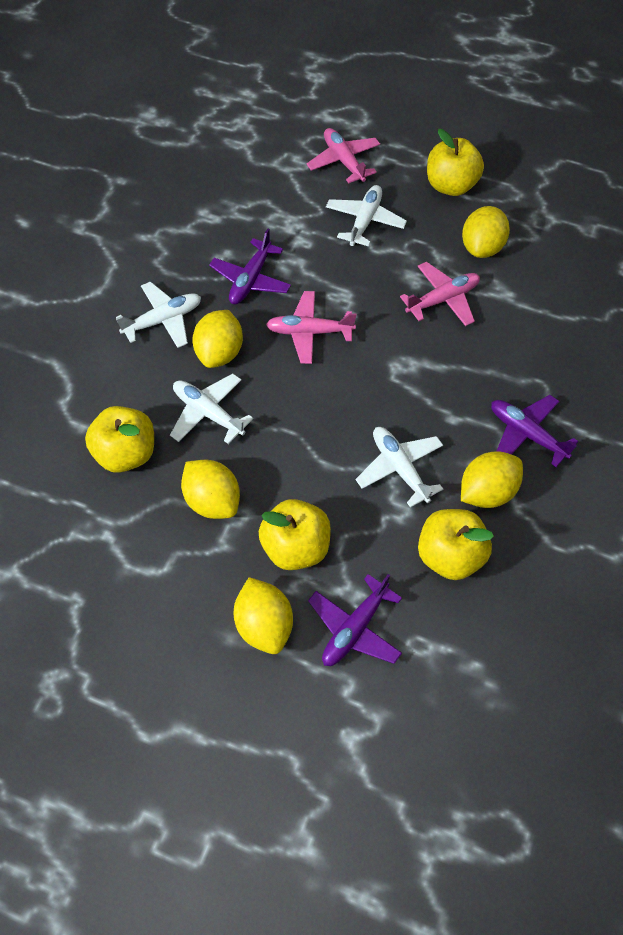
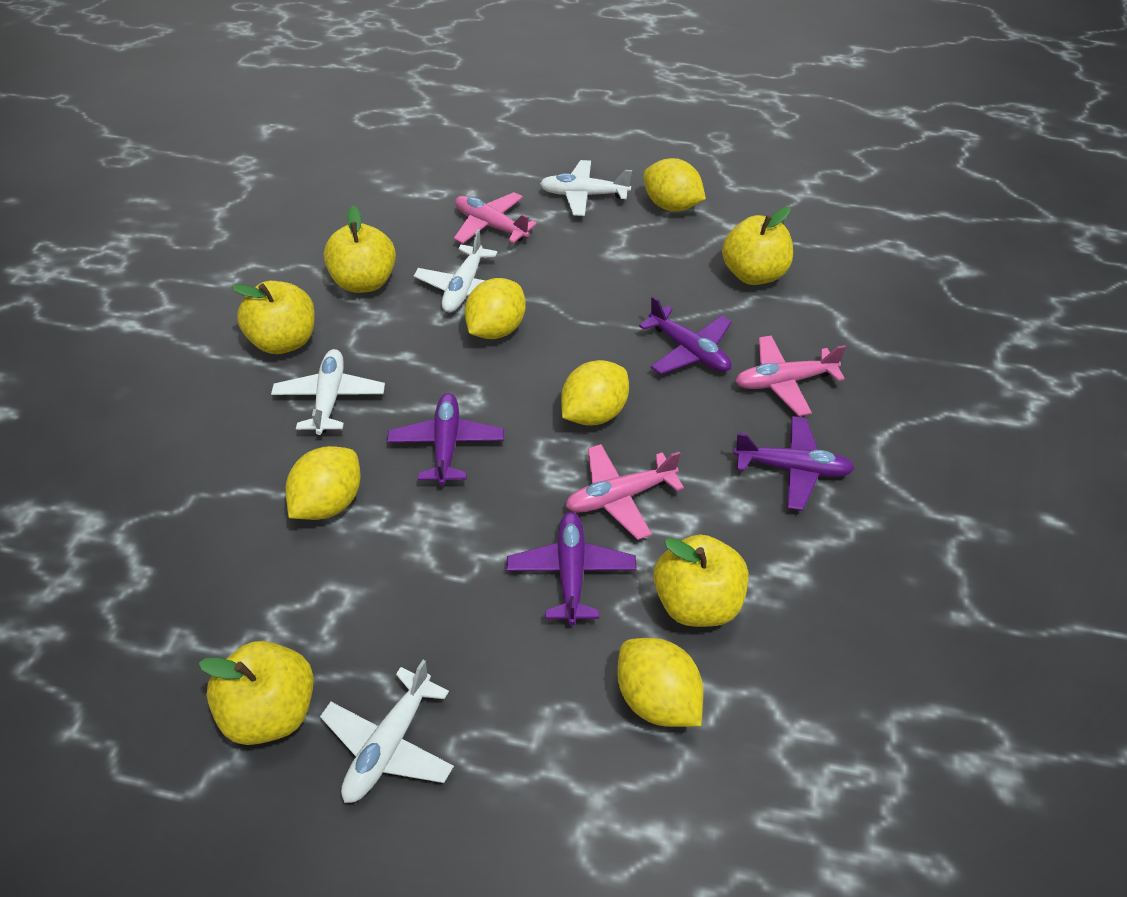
purple plane: [209,229,291,304] [308,574,402,666] [491,395,578,467] = 3 -> [387,393,504,486] [506,512,636,625] [639,296,732,375] [733,416,855,511] = 4
yellow apple: [85,406,154,473] [259,499,331,570] [418,509,494,580] [427,129,484,196] = 4 -> [199,641,314,745] [232,281,315,354] [324,205,396,293] [654,534,748,627] [722,207,793,285] = 5

